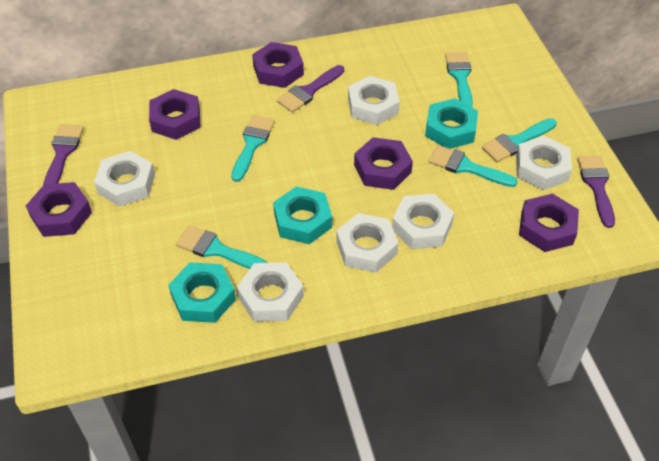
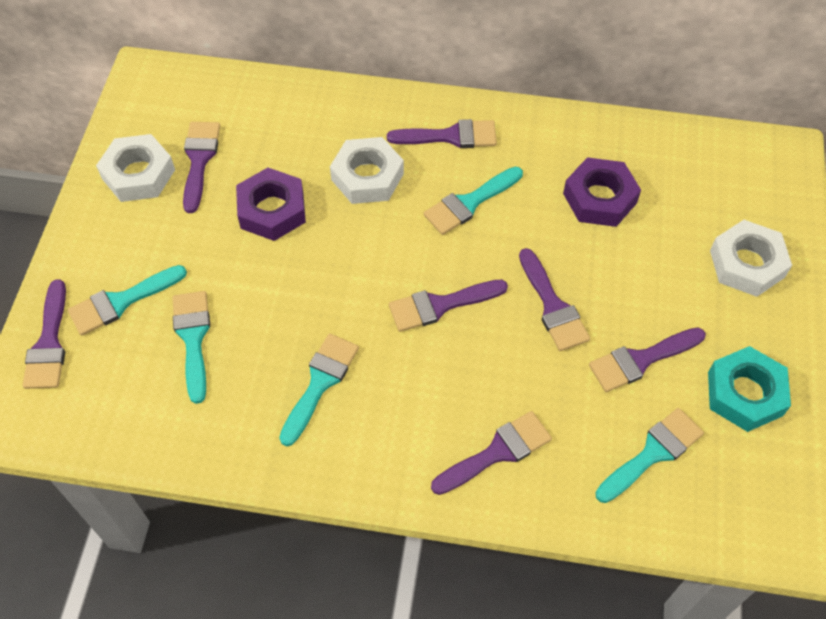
purple brush: [43,124,84,185] [277,65,344,113] [577,156,615,228] = 3 -> [23,279,66,389] [183,122,220,213] [387,119,497,148] [389,279,508,332] [431,411,552,495] [519,248,590,351] [589,328,706,392] = 7
purple nut: [26,182,92,237] [149,89,201,140] [252,42,304,88] [354,137,413,190] [519,194,579,252] = 5 -> [236,168,306,241] [563,157,641,227] = 2
turquoise nut: [168,262,236,323] [273,186,332,244] [425,98,478,149] = 3 -> [708,346,791,432] = 1
white nut: [94,151,155,207] [237,262,304,322] [336,213,399,273] [348,76,400,125] [392,194,454,249] [516,136,572,190] = 6 -> [96,134,175,202] [330,137,404,204] [710,220,792,297] = 3

